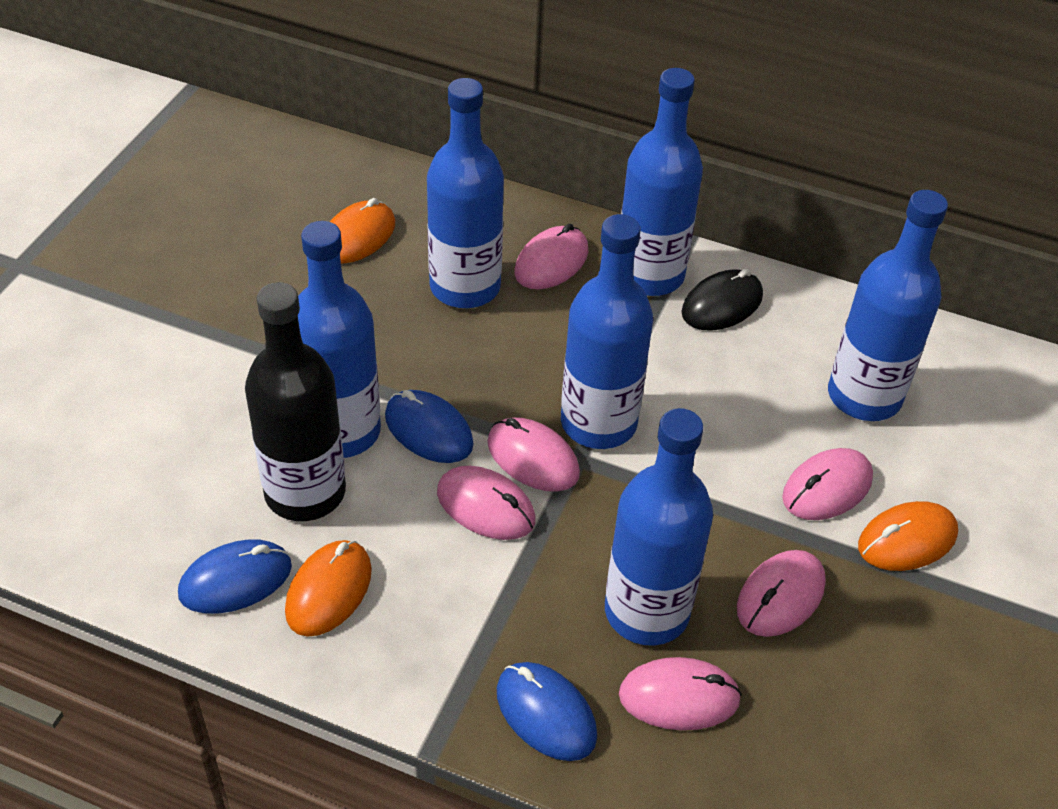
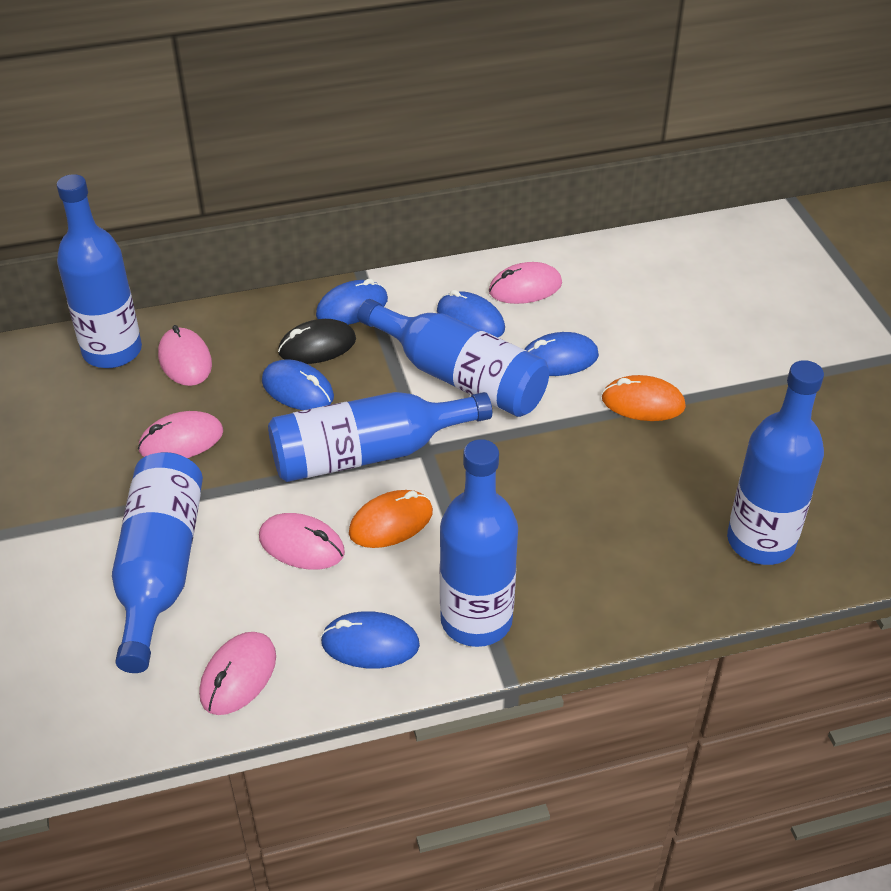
black bottle: [245,282,346,521] = 1 -> none = 0
blue mouse: [178,539,292,614] [385,390,474,463] [497,662,597,761] = 3 -> [262,359,334,410] [316,279,388,325] [321,611,420,669] [437,290,505,337] [524,332,599,376] = 5
orange mouse: [285,540,372,637] [330,198,395,264] [858,501,958,571] = 3 -> [349,490,433,548] [602,375,686,421] = 2
pink mouse: [437,466,535,540] [487,417,580,492] [515,223,588,290] [619,657,742,730] [737,550,826,637] [782,448,873,520] = 6 -> [138,411,223,458] [158,325,212,386] [199,632,276,715] [259,513,345,570] [489,262,562,304] = 5

